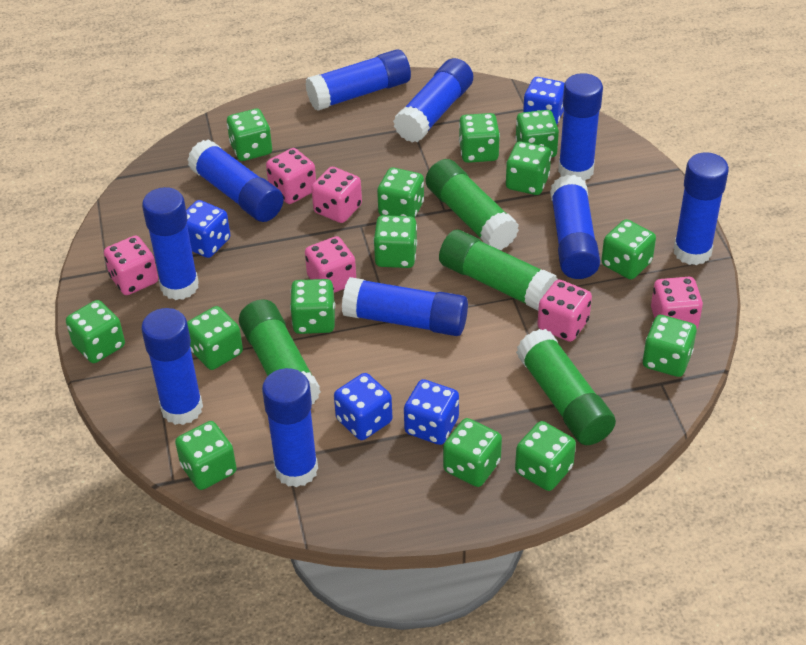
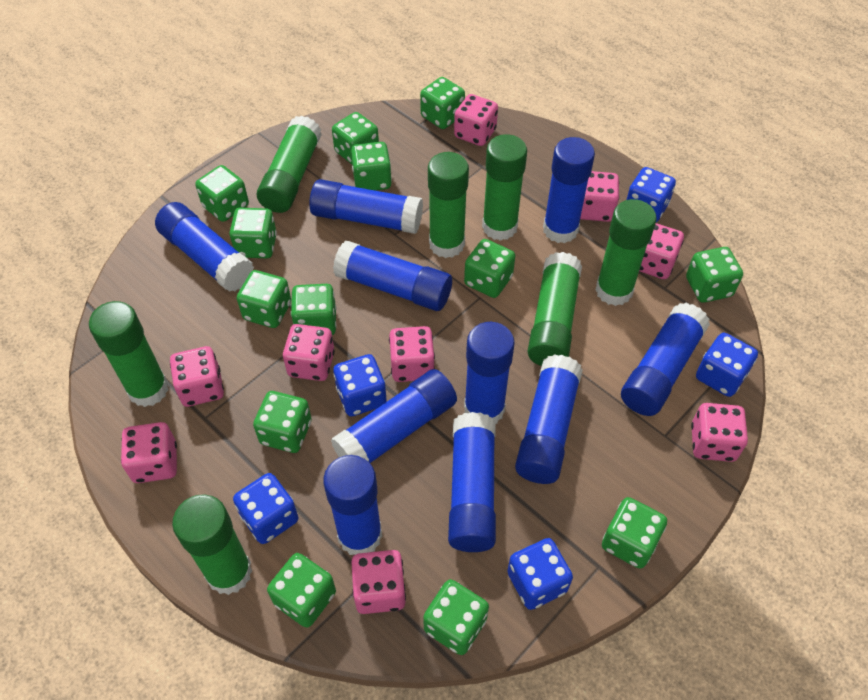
blue dice: [186,200,230,258] [334,373,392,440] [404,379,459,445] [523,77,565,124] = 4 -> [233,473,299,544] [333,354,387,417] [507,538,573,610] [627,167,676,222] [696,333,758,397] = 5
green dice: [66,300,125,363] [175,421,237,490] [187,306,243,370] [227,109,272,161] [290,279,335,334] [373,215,417,268] [377,168,424,218] [443,418,502,487] [459,113,500,163] [506,141,551,195] [515,110,559,158] [515,421,576,491] [601,219,656,279] [643,315,697,377] = 14 -> [195,165,249,222] [229,208,277,258] [237,270,291,328] [253,391,312,453] [267,553,336,627] [291,284,336,335] [332,112,379,164] [351,142,392,191] [420,77,465,129] [423,579,489,655] [464,239,515,298] [602,497,667,569] [686,247,743,303] = 13
green glue stick: [239,299,321,404] [426,159,519,250] [439,230,558,310] [516,329,616,445] = 4 -> [89,301,169,407] [172,494,252,595] [257,115,322,213] [428,152,469,258] [482,134,527,241] [527,252,582,366] [595,199,657,306] = 7
pink dice: [104,235,158,295] [266,148,316,204] [305,236,356,293] [311,167,362,223] [537,279,592,342] [651,277,703,328] = 6 -> [121,422,177,483] [170,346,224,407] [283,324,335,381] [351,550,406,614] [389,326,435,382] [454,94,498,146] [580,171,619,222] [639,223,684,279] [691,403,748,462] = 9

